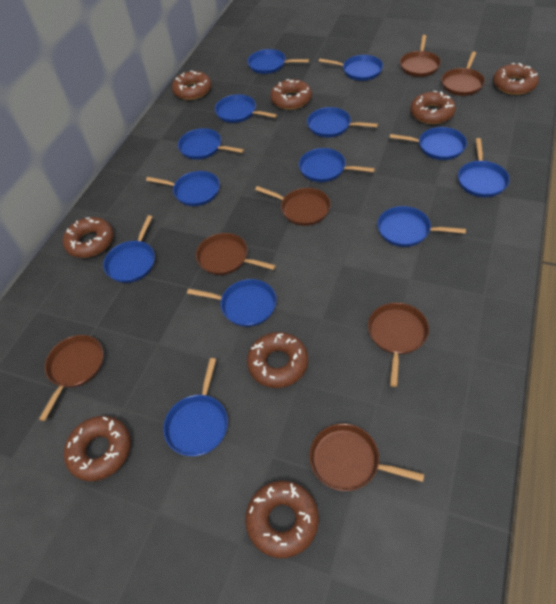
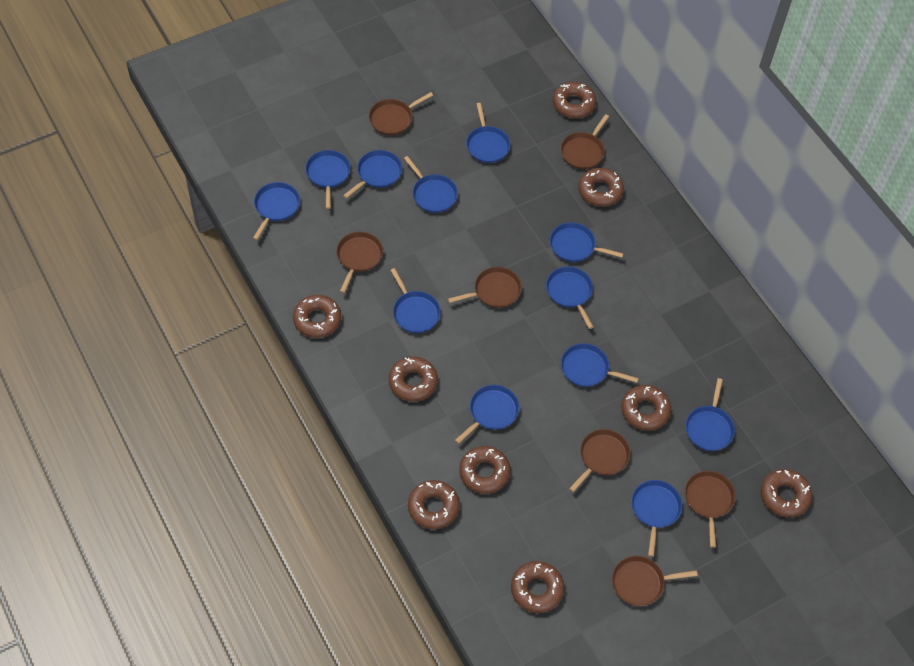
blue pan: [103,215,155,283] [146,171,220,206] [163,358,228,456] [178,128,244,160] [187,279,277,327] [215,94,277,123] [247,49,309,74] [299,148,375,182] [307,107,378,137] [319,55,383,81] [377,206,466,247] [389,127,467,160] [458,138,510,197] = 13 -> [253,182,300,240] [305,150,351,209] [343,150,402,199] [390,268,441,333] [404,156,458,213] [455,385,519,444] [466,103,510,163] [546,266,593,329] [550,222,624,262] [561,343,639,387] [631,480,682,557] [685,378,735,451] = 12
brown donut: [63,217,114,258] [64,416,131,481] [172,71,212,100] [245,481,319,558] [247,332,308,388] [270,79,312,110] [410,91,456,124] [493,63,539,95] = 8 -> [293,295,341,338] [389,357,438,402] [408,480,460,529] [459,446,510,494] [511,561,564,613] [553,82,596,118] [578,168,624,207] [621,385,671,430] [761,469,812,517] = 9

